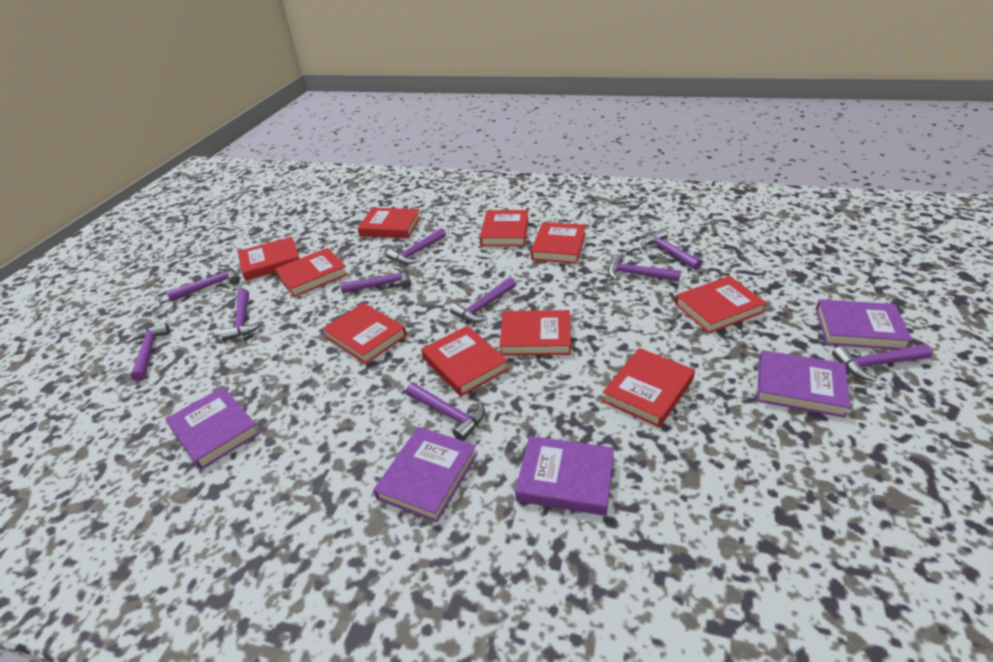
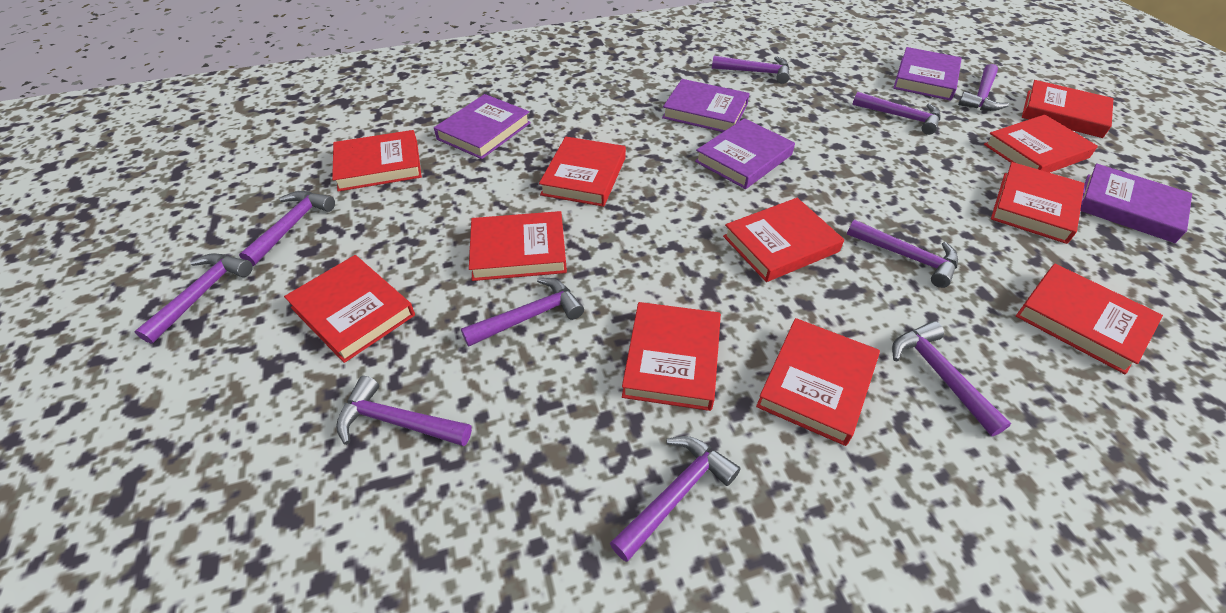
red book: [238,237,300,281] [275,248,348,297] [322,303,407,364] [357,208,421,238] [421,326,508,396] [480,210,529,246] [499,310,571,356] [531,222,586,264] [602,348,695,428] [675,276,767,334] = 10 -> [284,255,415,363] [332,130,422,192] [469,211,567,281] [539,136,626,207] [622,302,721,411] [723,198,844,282] [756,318,880,446] [984,115,1098,173] [991,162,1084,244] [1016,263,1163,374] [1022,80,1113,138] = 11

